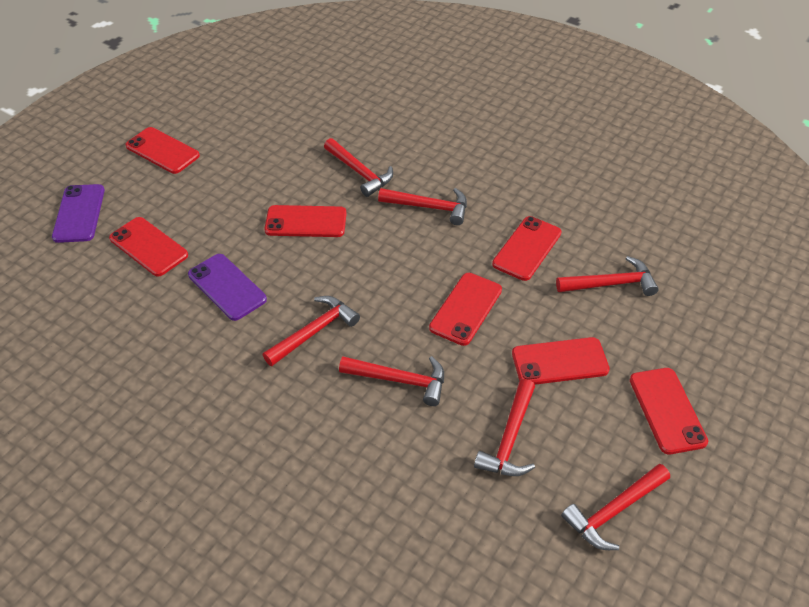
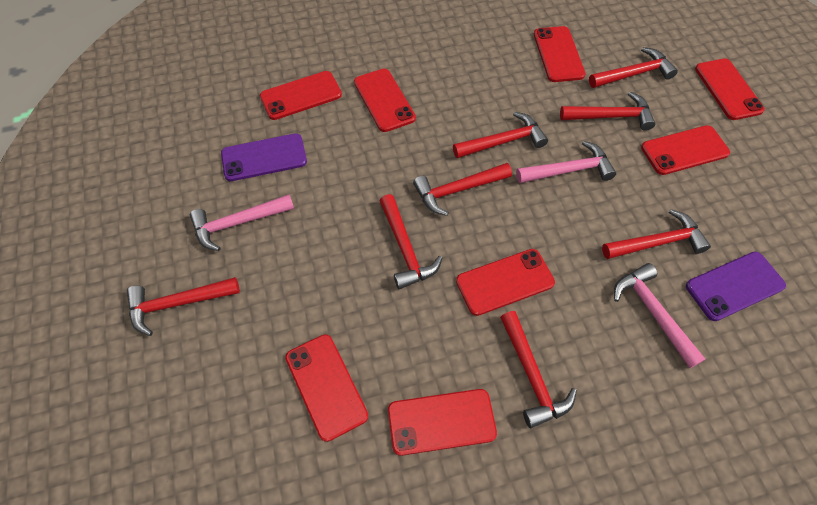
pink hammer: none = 0 -> [190,194,294,251] [516,141,616,183] [614,263,705,368] = 3
red hammer: [263,296,360,366] [324,138,393,197] [339,356,444,406] [378,188,467,225] [474,379,535,476] [556,256,659,296] [561,464,670,550] = 7 -> [127,277,240,336] [380,194,442,289] [413,163,512,216] [453,112,548,158] [500,311,577,428] [560,92,655,131] [589,47,678,88] [602,209,711,259] = 8
red phone: [109,217,188,277] [125,127,200,174] [264,205,347,237] [429,273,502,346] [492,216,562,281] [512,337,610,385] [630,368,708,455] = 7 -> [260,71,342,120] [285,334,368,442] [354,69,416,132] [388,389,497,456] [456,249,555,316] [534,26,586,82] [641,125,730,175] [695,59,765,120] = 8

